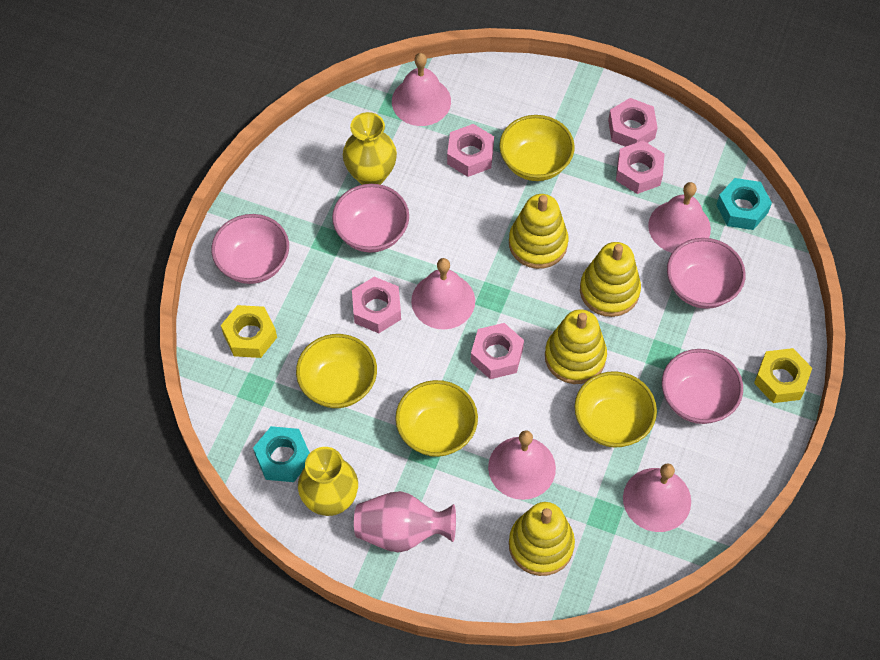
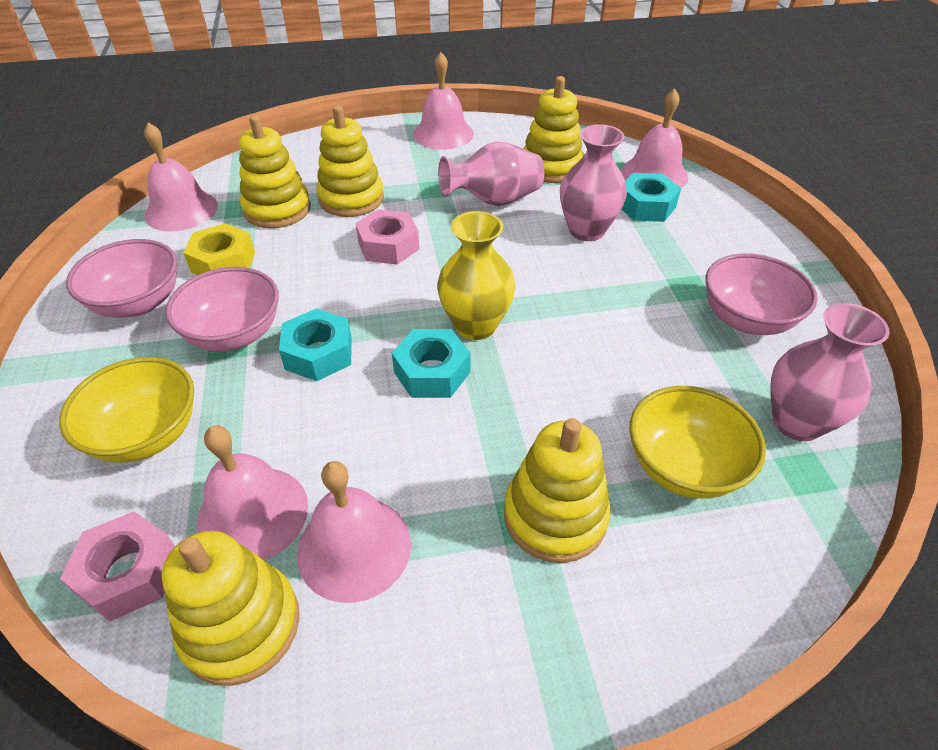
pink bowl: [211,214,289,284] [332,184,409,253] [662,349,743,424] [667,238,746,309] = 4 -> [66,239,177,318] [165,267,279,351] [705,253,818,335] = 3
pink nut: [352,277,401,333] [447,124,494,177] [471,323,524,379] [608,98,658,147] [616,141,665,194] = 5 -> [60,512,175,622] [355,209,419,265] = 2
pink vase: [354,491,456,552] = 1 -> [438,141,544,206] [560,124,627,241] [770,303,890,441] = 3
turquoise nut: [253,426,310,482] [716,178,772,230] = 2 -> [279,309,352,381] [392,329,470,398] [622,173,681,222] = 3
yellow bowl: [296,334,377,408] [395,380,478,457] [499,115,575,181] [574,371,657,447] = 4 -> [59,357,194,463] [629,386,766,499] = 2
yellow nut: [221,305,277,358] [754,348,812,403] = 2 -> [183,223,255,275] = 1
yellow stacking toy: [509,194,568,269] [509,502,575,576] [545,309,607,384] [580,242,641,317] = 4 -> [162,531,299,686] [239,115,311,228] [316,105,384,217] [504,418,611,563] [523,76,584,183] = 5
yellow vase: [298,447,358,516] [343,112,397,185] = 2 -> [437,211,516,340] = 1

